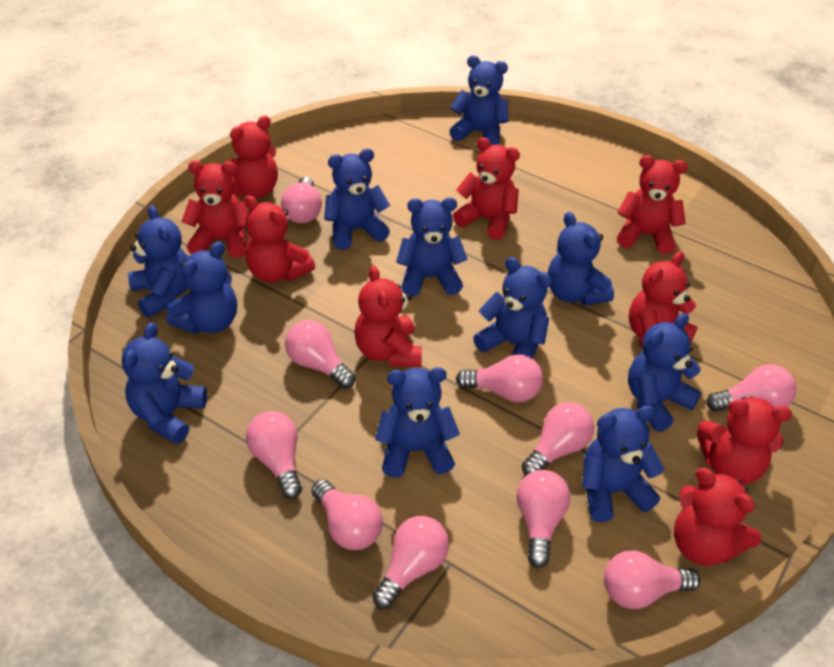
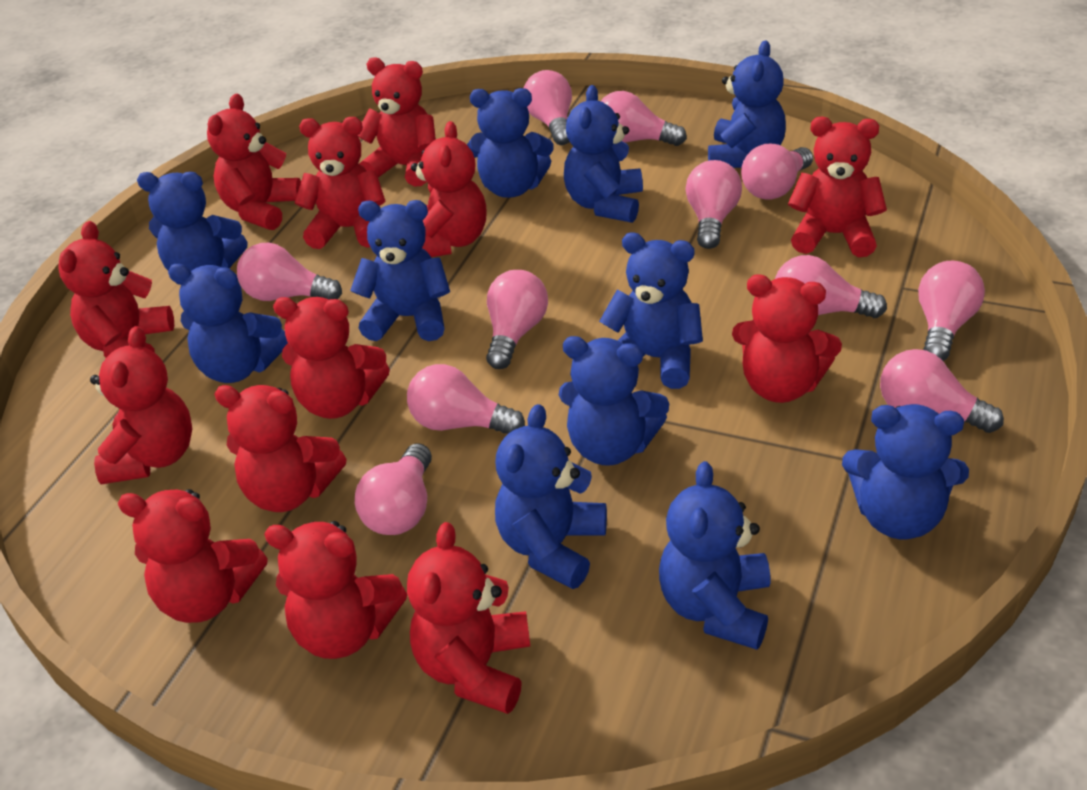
pink light bulb: [246,411,302,499] [281,177,322,224] [285,320,355,389] [311,479,383,550] [372,516,449,609] [456,354,543,403] [517,470,570,568] [522,402,594,476] [604,551,701,609] [706,364,796,412] = 10 -> [237,243,342,301] [355,443,432,535] [407,364,525,434] [486,270,548,369] [524,70,572,145] [601,91,687,146] [685,160,742,249] [741,144,813,200] [775,255,887,318] [880,349,1004,433] [918,261,985,361] = 11
red teddy bear: [181,161,248,258] [228,115,278,198] [244,195,315,283] [354,266,422,367] [453,137,520,240] [617,155,688,254] [629,251,698,347] [674,468,761,566] [697,396,792,485] = 9 -> [59,221,174,358] [90,326,192,484] [118,489,268,623] [207,94,301,230] [214,385,347,512] [264,521,407,659] [273,297,390,419] [295,117,386,249] [358,57,436,186] [407,522,531,714] [411,121,487,257] [732,274,842,403] [788,117,887,257] = 13

